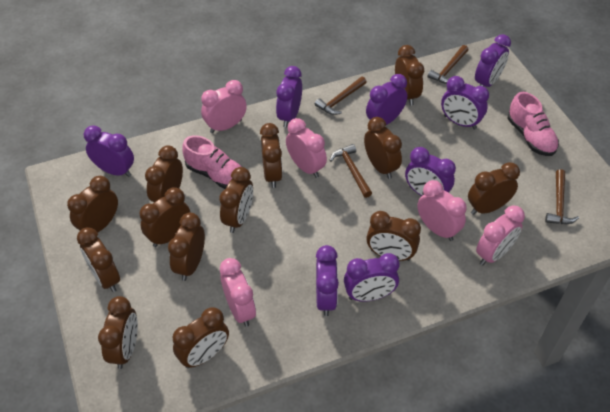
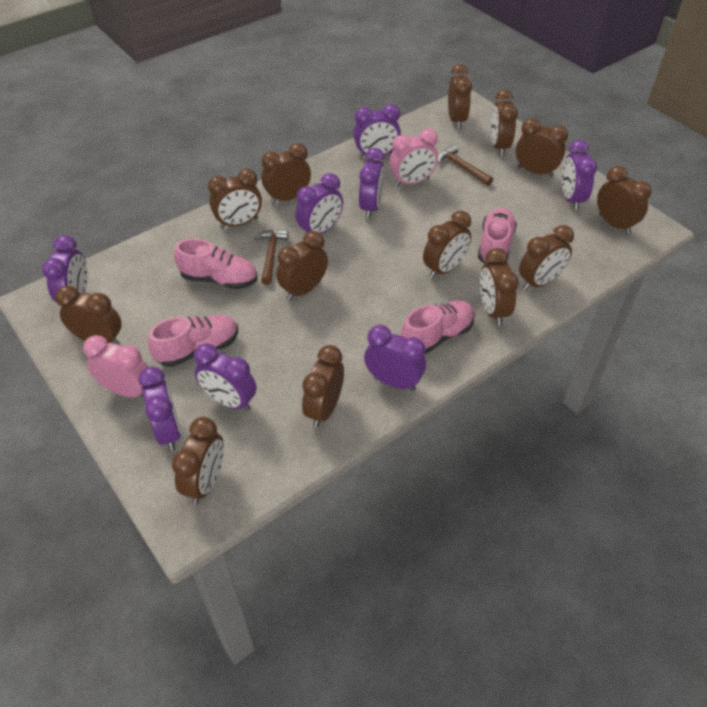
brown hammer: [315,77,367,115] [330,144,372,198] [427,45,469,84] [545,169,579,224] = 4 -> [254,230,288,285] [438,144,493,186] = 2
pink clock: [201,80,247,133] [220,258,256,327] [286,118,327,178] [417,180,467,241] [476,206,525,265] = 5 -> [83,335,148,397] [389,129,438,187] = 2
pink shoe: [182,135,243,189] [508,92,559,156] = 2 -> [148,315,238,367] [174,238,257,289] [401,300,475,354] [478,208,517,263] = 4

